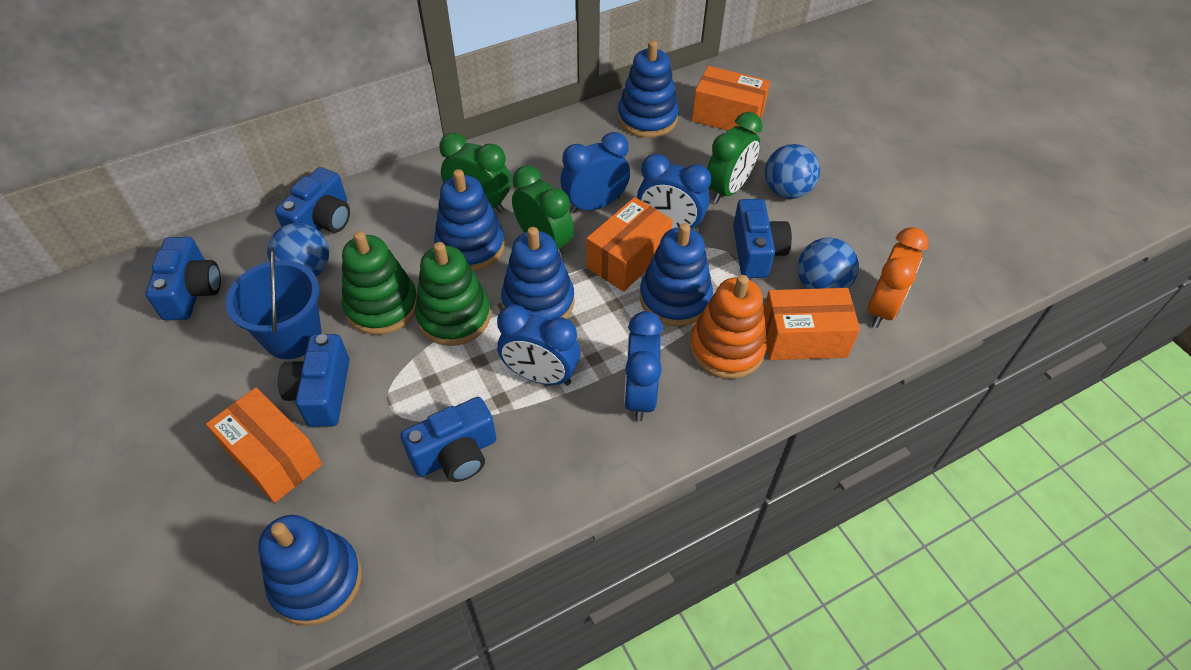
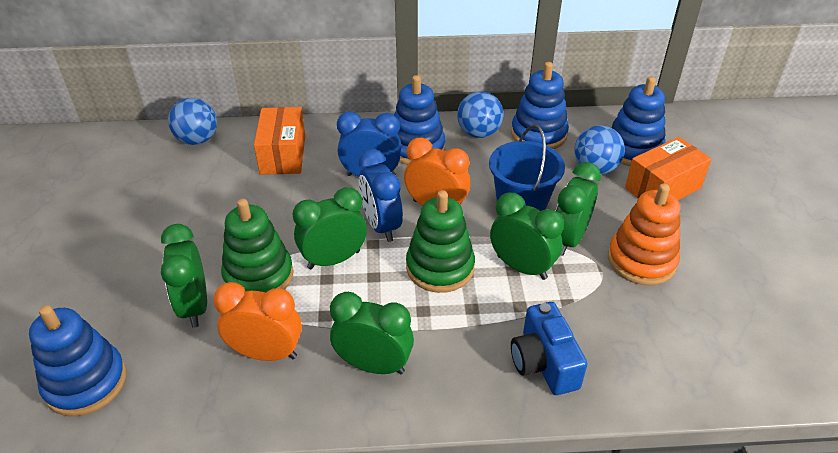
blue camera: [146,237,221,320] [275,167,350,233] [278,334,350,427] [400,397,496,482] [733,199,792,278] = 5 -> [511,302,588,395] = 1
blue clock: [497,304,580,385] [561,132,630,213] [624,311,663,421] [637,154,711,232] = 4 -> [337,111,401,177] [359,149,403,242] = 2
blue stacking toy: [258,515,362,626] [434,169,505,271] [501,227,575,320] [618,40,679,138] [640,223,713,326] = 5 -> [29,305,126,416] [394,75,446,165] [511,62,569,149] [611,76,665,166] = 4
green clock: [439,133,511,213] [512,165,574,258] [707,112,763,204] = 3 -> [161,224,207,328] [293,187,367,269] [330,292,414,374] [490,193,564,280] [556,162,601,256] = 5
orange box: [206,388,322,503] [586,197,673,292] [692,66,770,133] [764,288,860,360] = 4 -> [254,107,305,175] [625,137,711,200] = 2
orange clock: [867,227,929,328] = 1 -> [213,282,302,361] [404,138,470,206] = 2

